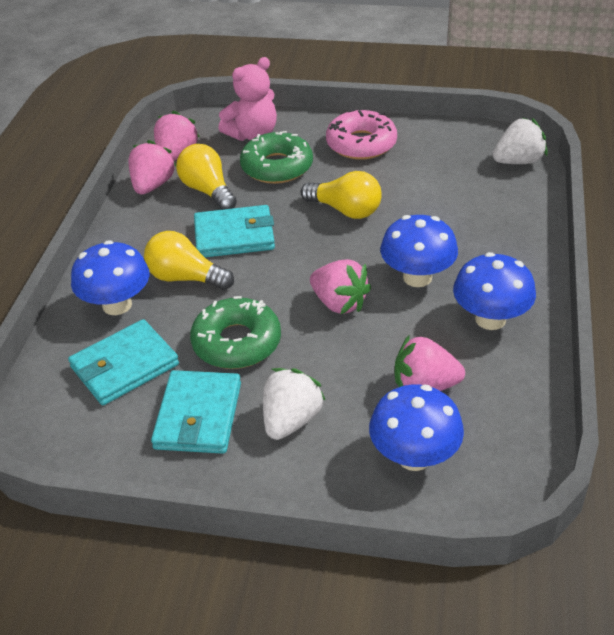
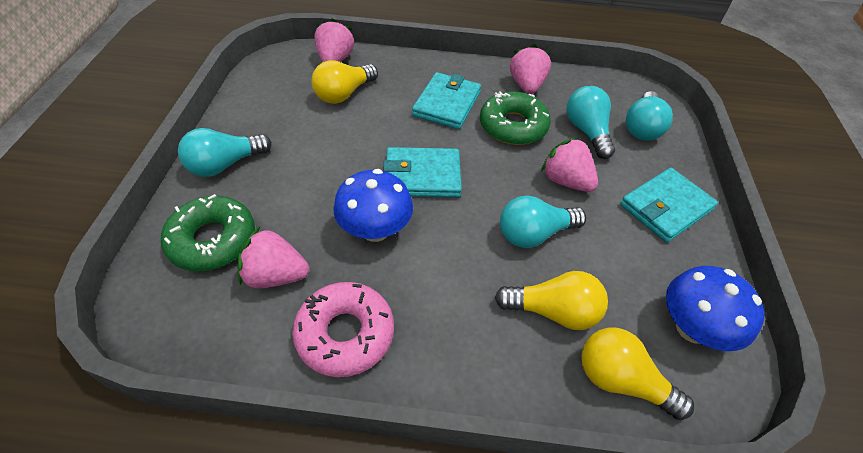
blue mushroom: [71,240,150,315] [369,384,464,471] [380,215,458,287] [453,252,536,330] = 4 -> [333,169,413,242] [666,266,764,351] = 2
pink teddy bear: [218,57,277,141] = 1 -> none = 0
turquoise light bulb: none = 0 -> [178,128,272,177] [500,196,586,248] [567,86,615,159] [626,91,673,141] = 4
white strawberry: [263,368,326,440] [492,117,548,164] = 2 -> none = 0

